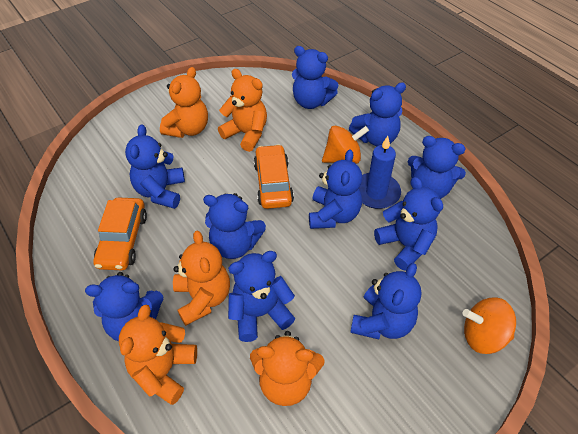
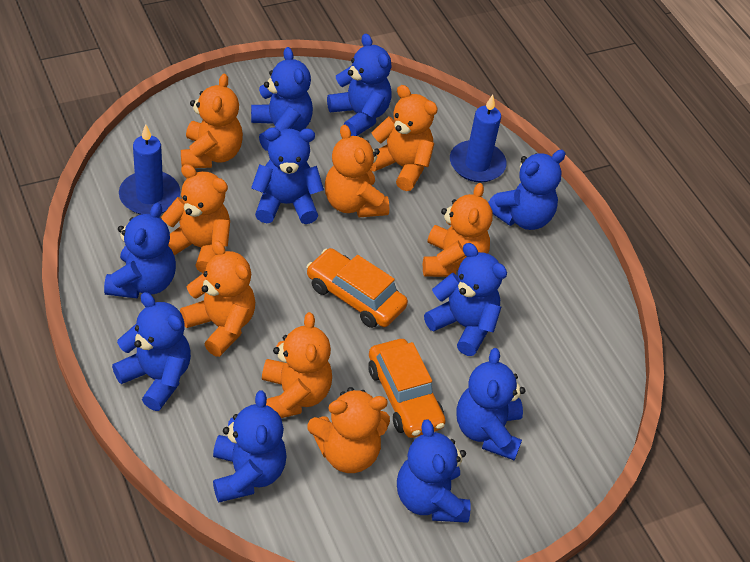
blue candle: [359,136,401,209] = 1 -> [119,124,180,215] [450,95,507,183] = 2
orange spinning top: [322,126,369,164] [463,297,516,354] = 2 -> none = 0
orange teddy bear: [119,305,197,405] [160,67,208,138] [173,231,230,326] [218,69,267,152] [250,331,324,406] = 5 -> [161,164,230,273] [180,240,255,357] [181,74,243,168] [262,312,332,418] [307,387,390,473] [325,125,389,217] [370,85,438,191] [423,183,493,277] = 8

